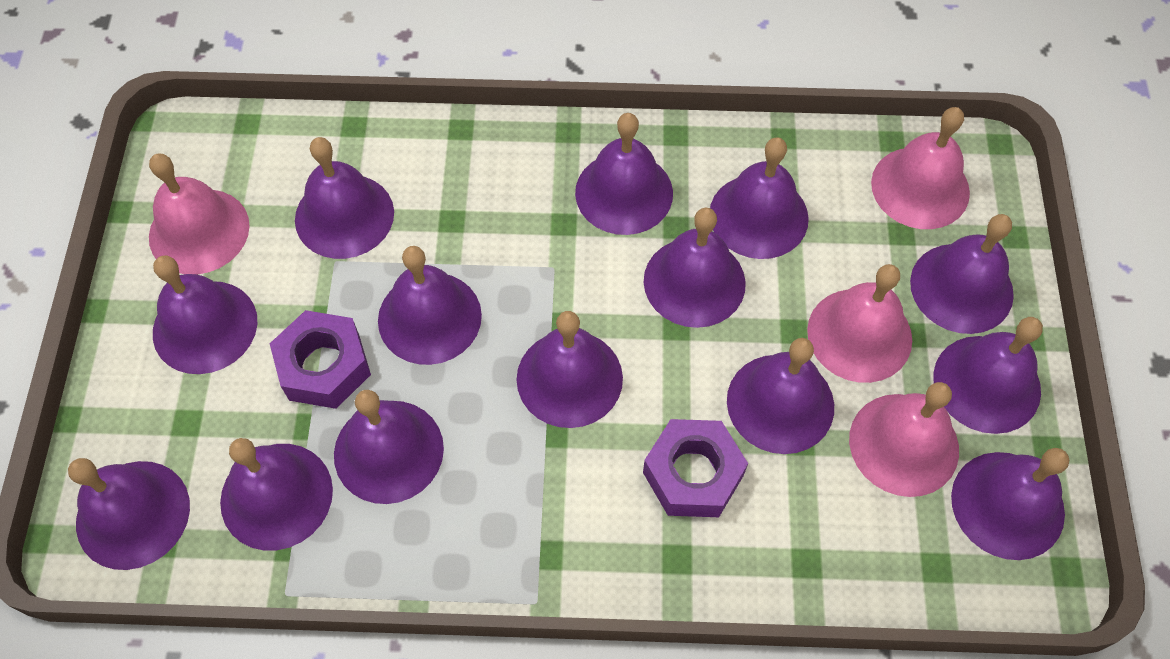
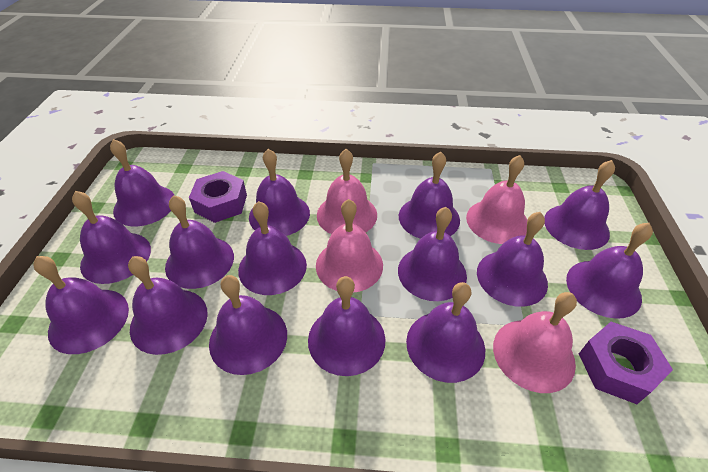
purple bell: [68,458,190,570] [153,255,257,374] [220,438,333,551] [295,137,394,259] [334,390,444,504] [378,246,482,365] [517,311,623,428] [575,113,673,235] [644,207,746,328] [710,137,809,259] [727,338,834,454] [910,214,1014,334] [933,317,1043,434] [951,448,1069,560] = 14 -> [33,256,129,354] [72,191,151,284] [110,139,175,226] [128,256,208,355] [165,195,234,289] [209,275,287,375] [238,201,307,295] [249,149,310,236] [308,276,385,376] [398,207,467,301] [399,152,460,239] [406,282,485,383] [477,212,548,307] [544,160,615,250] [566,223,653,319] = 15

